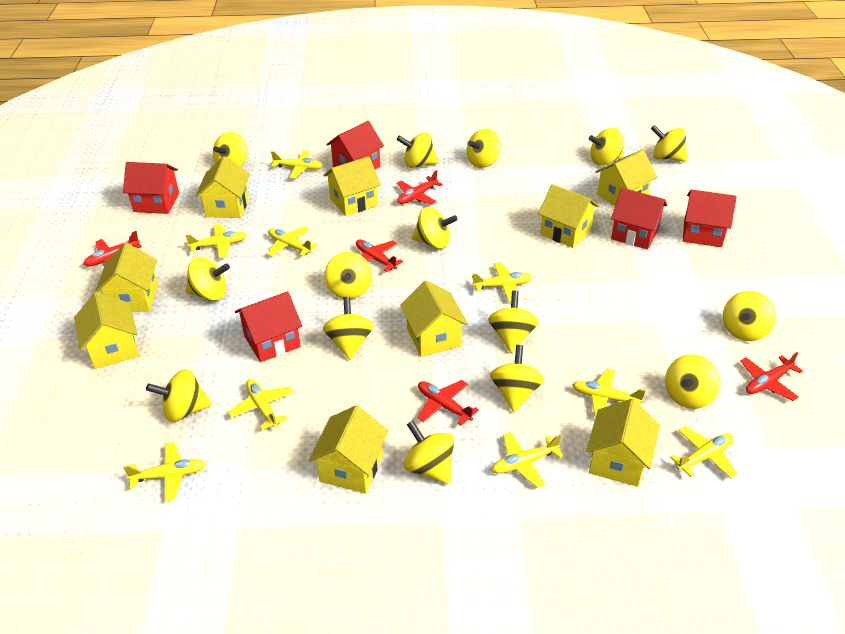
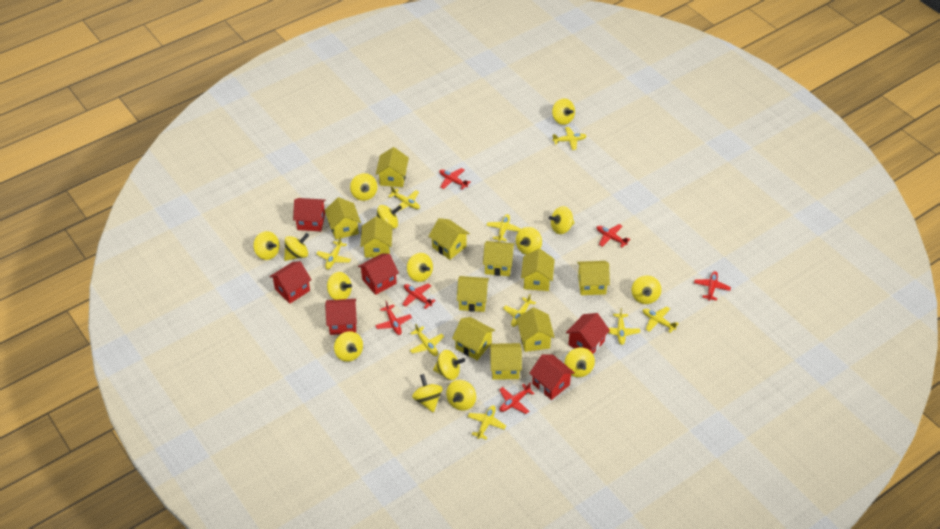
red house: [123,162,179,214] [235,291,302,362] [326,121,384,169] [611,188,667,250] [683,189,737,247] = 5 -> [269,261,312,304] [293,198,326,231] [325,299,357,335] [358,254,399,295] [529,355,575,400] [566,313,610,354] = 6
red plane: [83,231,142,266] [356,239,403,272] [397,170,443,205] [417,380,479,426] [740,352,803,401] = 5 -> [375,301,412,335] [403,283,436,309] [439,168,470,190] [499,383,535,414] [597,224,630,247] [694,271,731,301] = 6
yellow house: [74,292,139,369] [95,243,158,312] [196,156,250,218] [309,405,388,493] [324,156,381,216] [400,280,468,357] [538,184,599,248] [586,399,660,487] [596,150,657,206] = 9 -> [325,197,361,240] [360,216,392,258] [376,147,409,187] [428,218,470,260] [452,317,495,360] [457,276,489,312] [483,241,515,276] [490,343,522,380] [517,307,555,352] [521,249,555,291] [577,261,610,295] = 11

